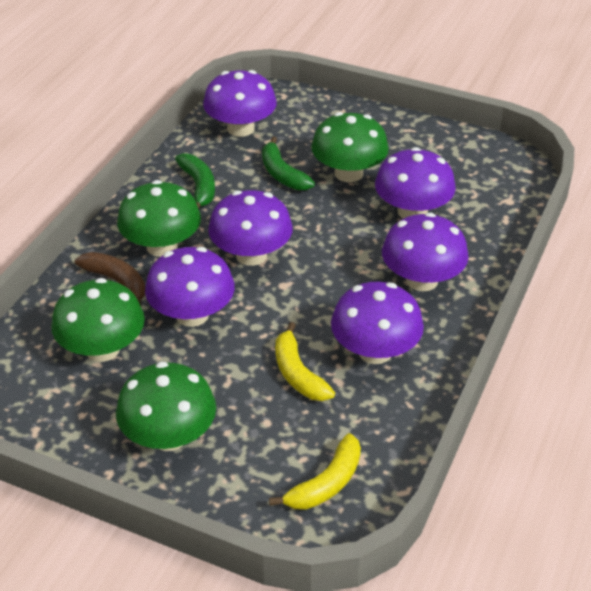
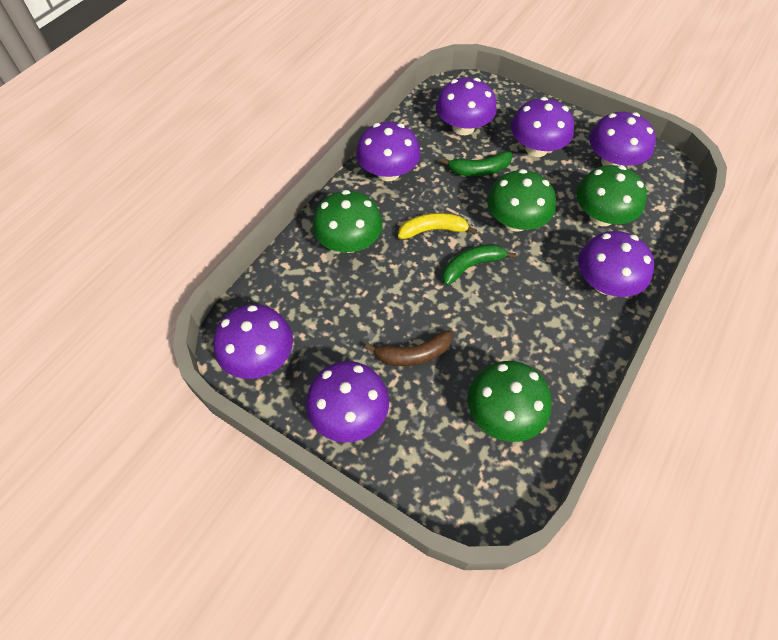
purple mushroom: [145,247,235,327] [203,70,277,137] [208,190,293,266] [331,282,424,364] [375,147,456,219] [382,213,469,291] = 6 -> [213,304,293,379] [306,361,389,443] [356,122,420,181] [436,78,497,135] [511,97,574,157] [578,231,654,297] [589,112,656,166] = 7
yellow banana: [269,433,361,510] [275,322,335,401] = 2 -> [398,213,477,239] = 1

